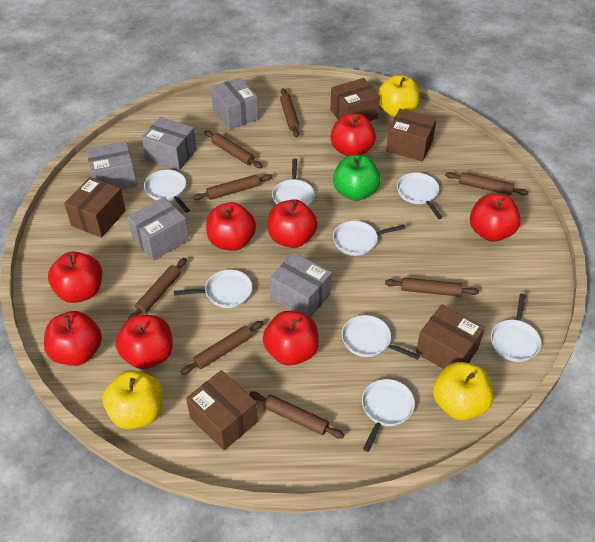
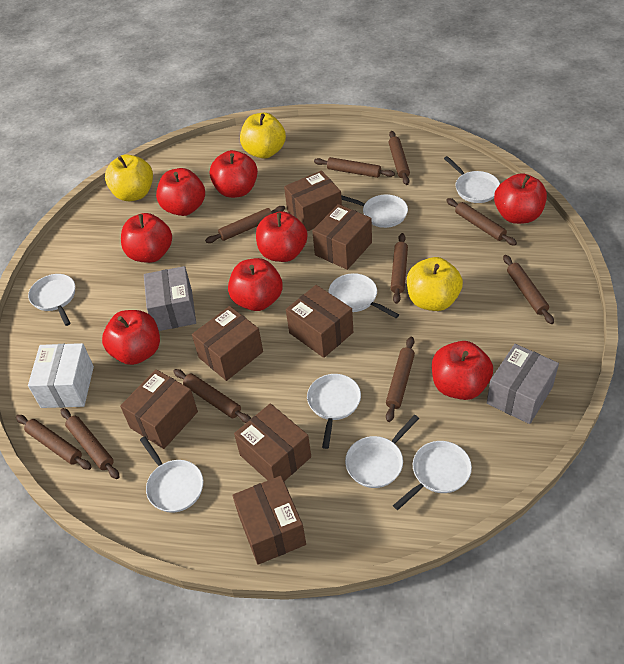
brown box: [64,177,126,238] [186,370,258,450] [330,78,380,121] [386,109,437,161] [416,304,485,369] = 5 -> [120,369,198,449] [192,306,263,381] [232,476,306,565] [234,403,311,481] [284,170,342,231] [286,285,353,358] [312,204,372,270] = 7
brown rolling pin: [128,258,187,319] [181,321,264,375] [193,174,273,200] [204,130,262,168] [249,391,344,439] [280,88,300,137] [385,278,479,297] [445,172,528,195] = 8 -> [16,415,91,470] [61,408,119,479] [173,369,251,423] [205,206,285,243] [314,157,395,178] [386,336,415,422] [389,131,410,185] [391,233,408,304] [446,198,517,246] [503,255,554,324] = 10
green apple: [333,155,381,201] = 1 -> none = 0
grey box: [86,141,137,190] [128,197,189,261] [142,117,197,171] [211,77,258,130] [270,252,332,317] = 5 -> [144,266,196,331] [487,344,559,424] = 2
white box: none = 0 -> [28,343,94,408] = 1

